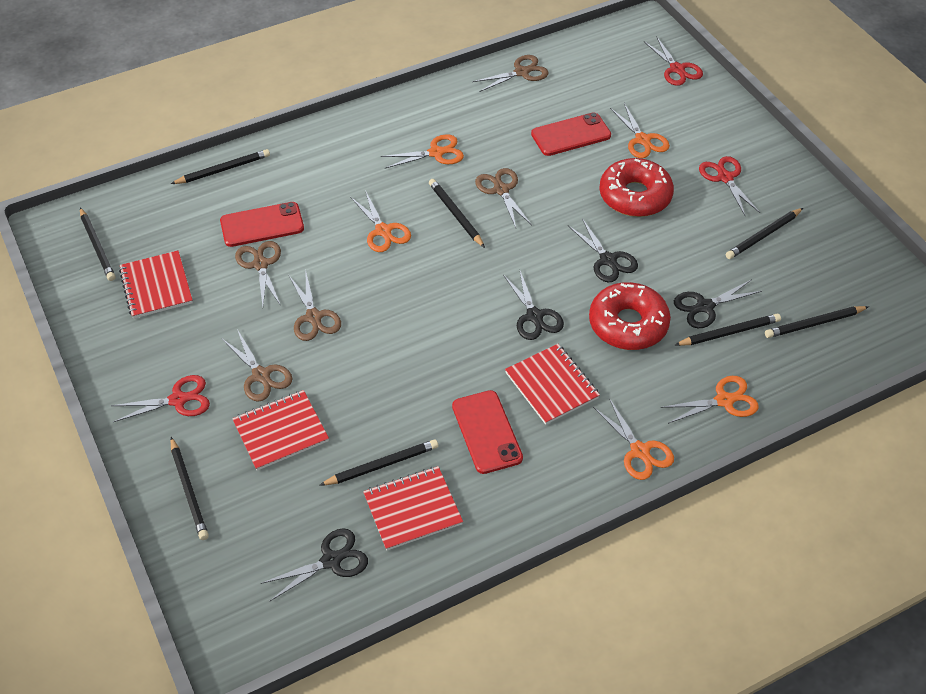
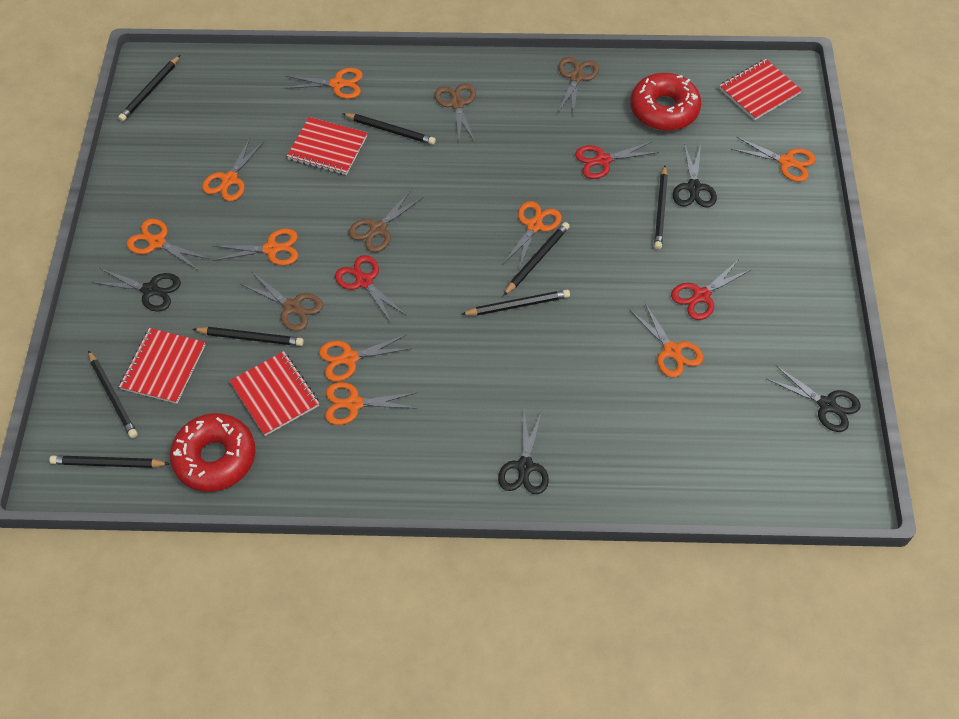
brown scissors: [221,329,293,402] [235,241,281,306] [289,273,341,341] [472,55,549,92] [475,168,532,228] = 5 -> [240,272,323,331] [349,190,423,252] [435,83,476,142] [558,57,599,115] = 4
orange scissors: [351,190,411,252] [381,134,464,169] [593,398,674,480] [610,103,670,158] [660,376,759,424] = 5 -> [127,219,209,271] [202,138,264,201] [213,229,298,266] [284,68,363,99] [319,335,412,382] [325,382,418,425] [503,201,562,269] [630,301,703,378] [731,137,816,182] = 9
red phone: [220,202,304,247] [452,390,523,474] [531,112,611,156] = 3 -> none = 0

